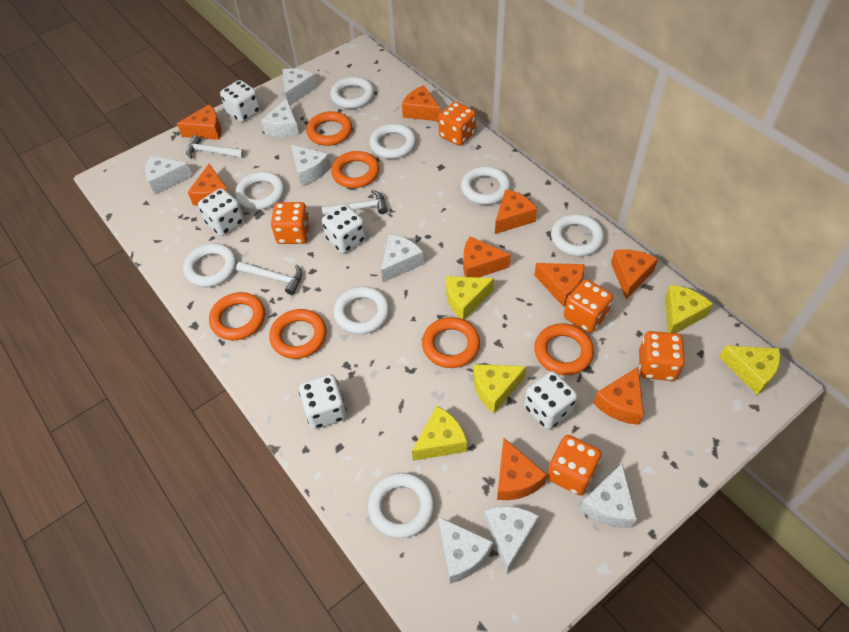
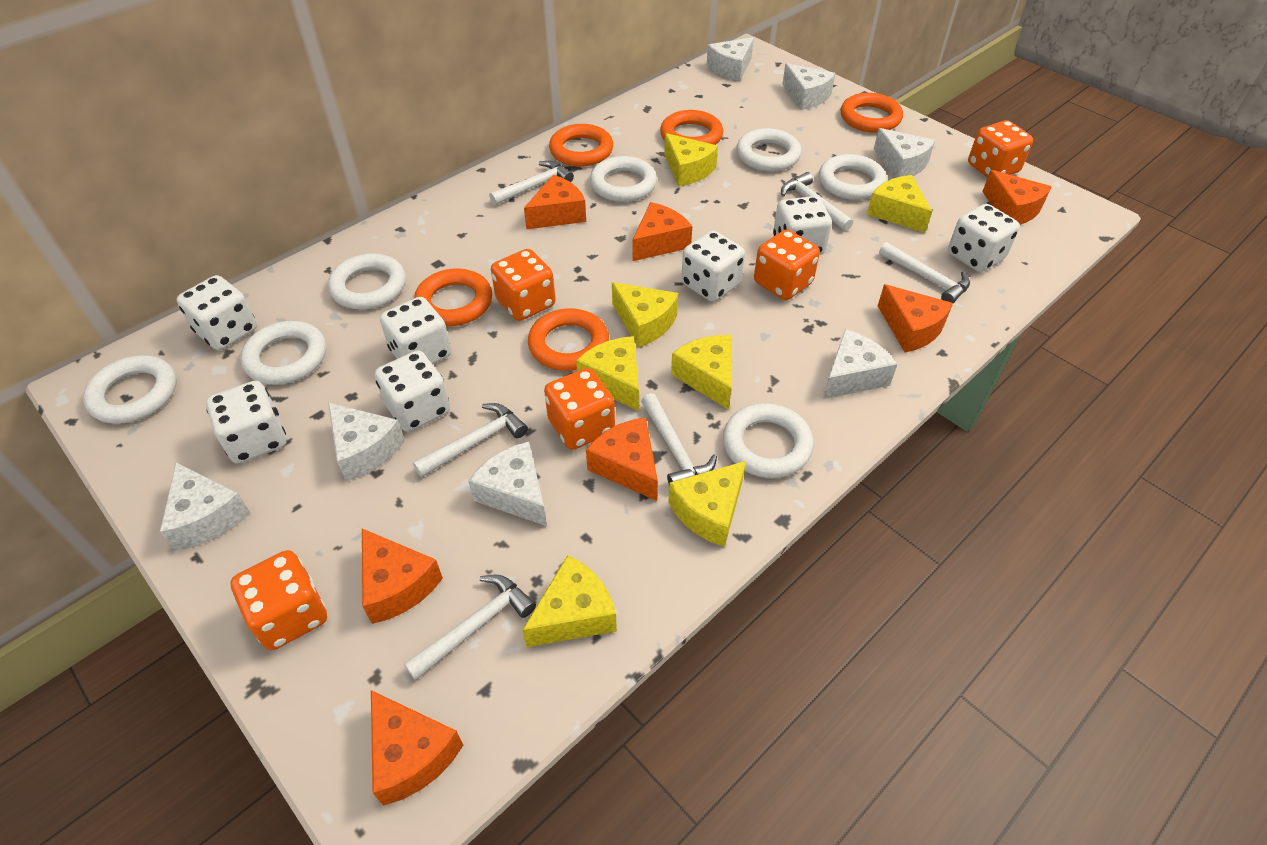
orange cheese: [177,104,221,140] [188,164,229,206] [402,85,441,121] [463,236,511,278] [495,189,537,234] [497,438,547,500] [534,263,584,307] [593,367,644,425] [611,249,658,299] = 9 -> [362,529,443,624] [371,690,463,806] [524,175,586,229] [586,417,658,501] [632,202,692,261] [878,284,953,353] [982,170,1052,225] = 7
orange ring: [209,292,265,340] [269,309,327,359] [306,111,352,146] [331,151,380,188] [422,317,480,368] [534,323,594,375] = 6 -> [414,268,492,326] [528,308,609,371] [549,124,613,167] [660,110,723,145] [841,93,903,133] = 5
white cheese: [145,156,192,194] [261,98,299,138] [282,69,317,105] [291,145,331,186] [381,234,424,282] [438,516,493,584] [484,506,539,573] [580,464,637,528] = 8 -> [160,462,250,551] [328,402,405,481] [468,442,547,526] [707,37,754,81] [782,63,835,110] [823,329,897,399] [873,128,935,178] = 7
white dice: [198,188,244,236] [220,80,261,122] [299,374,347,429] [322,204,366,253] [524,371,578,430] = 5 -> [176,275,257,350] [206,381,286,464] [374,350,450,432] [380,297,451,364] [681,231,745,302] [773,196,832,255] [948,204,1020,272] = 7
white hammer: [186,135,245,159] [236,262,302,295] [322,190,387,216] = 3 -> [404,574,536,681] [413,403,528,477] [489,161,574,205] [641,393,717,483] [781,172,853,231] [879,242,970,303] = 6
white ring: [183,243,237,287] [235,172,285,210] [330,77,374,109] [334,286,390,334] [368,473,435,538] [369,124,416,159] [461,166,511,205] [551,214,604,256] = 8 -> [83,355,177,424] [241,321,326,385] [328,253,406,310] [590,156,657,202] [723,403,814,478] [736,128,801,172] [819,154,887,200] = 7
yellow cheese: [412,406,467,461] [446,276,494,320] [473,364,527,413] [665,285,713,333] [719,345,781,395] = 5 -> [522,555,617,647] [576,336,639,411] [612,282,678,348] [664,133,718,187] [668,461,746,547] [671,335,732,410] [867,175,932,233] = 7

